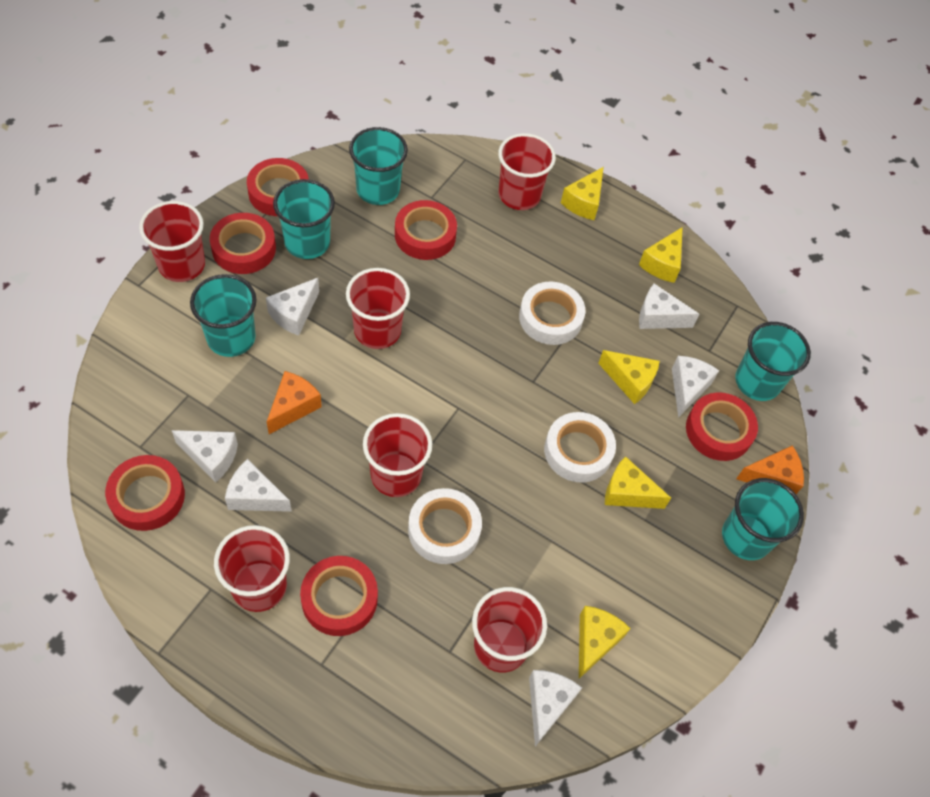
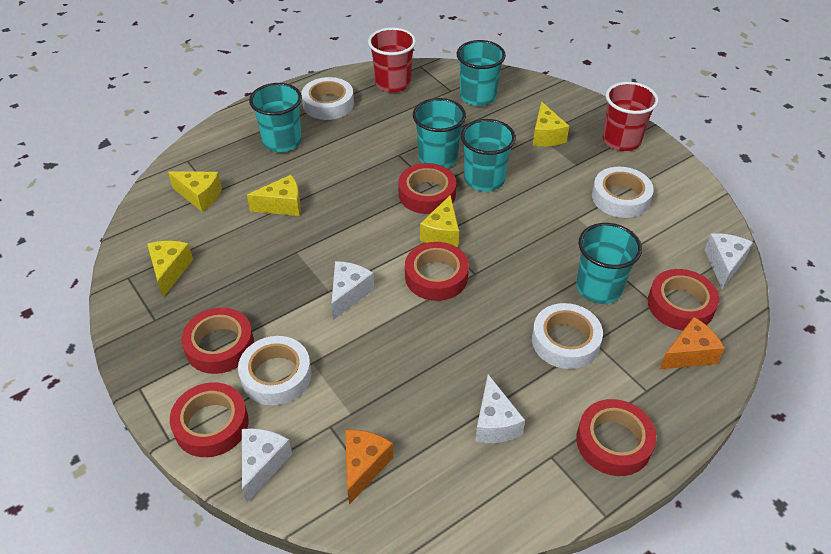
red cup: [139,201,205,282] [214,525,290,612] [346,268,410,349] [363,413,432,497] [472,587,547,672] [498,133,556,210] = 6 -> [368,28,416,93] [603,82,659,151] = 2
white cheese: [171,430,238,483] [225,459,292,512] [266,278,319,336] [529,670,582,747] [639,283,699,329] [672,356,719,418] = 6 -> [242,428,292,503] [331,261,374,320] [475,374,525,443] [705,233,753,290] = 4
white tape: [408,488,482,564] [519,281,585,345] [544,412,616,483] = 3 -> [238,336,311,405] [301,77,354,120] [532,303,603,369] [592,167,654,218] = 4

